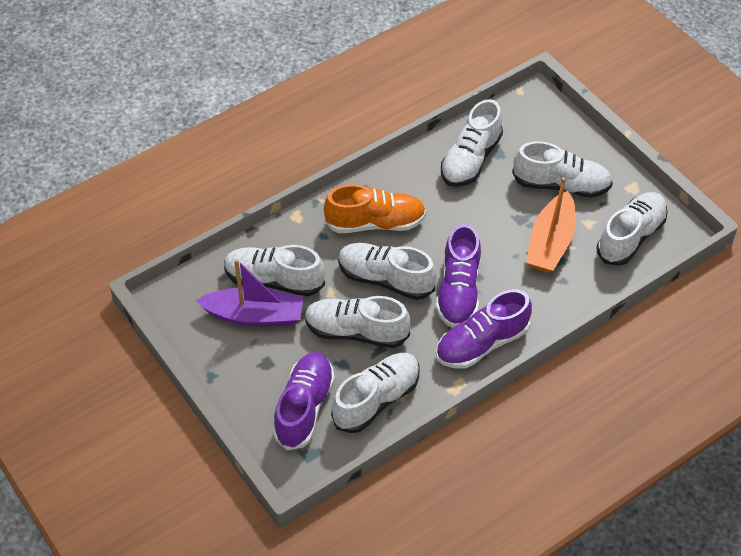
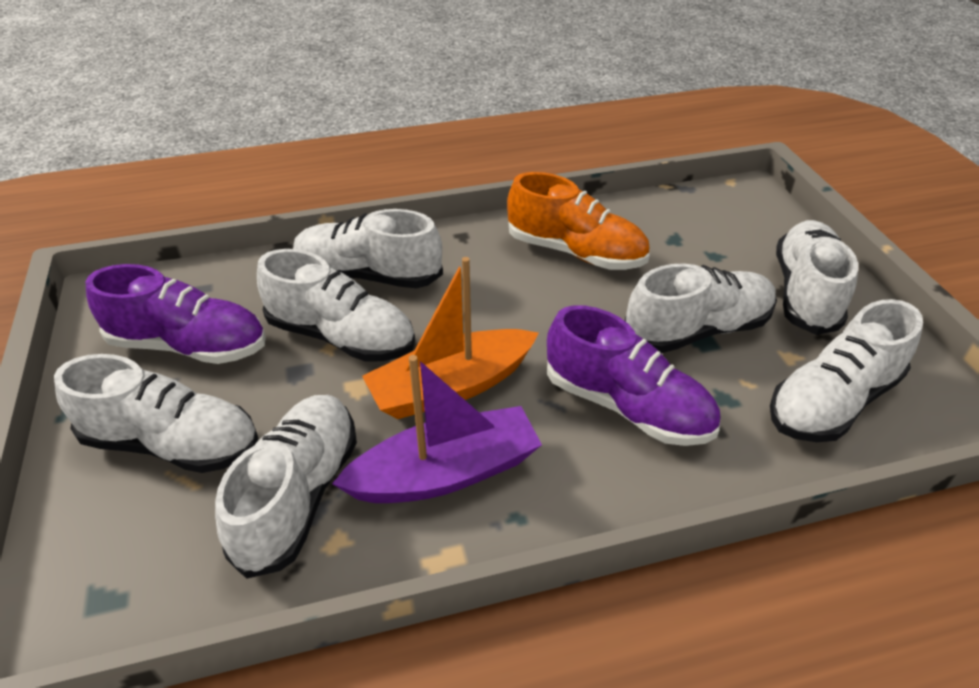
purple shoe: [273,352,335,451] [436,224,481,328] [436,290,532,369] = 3 -> [85,264,266,364] [547,305,721,446] = 2

